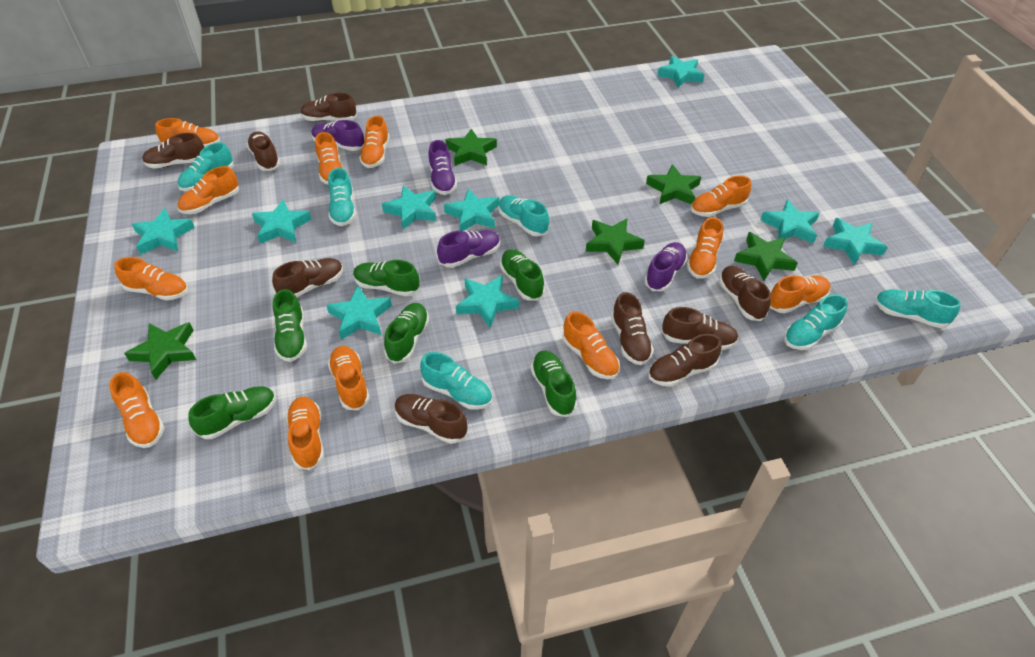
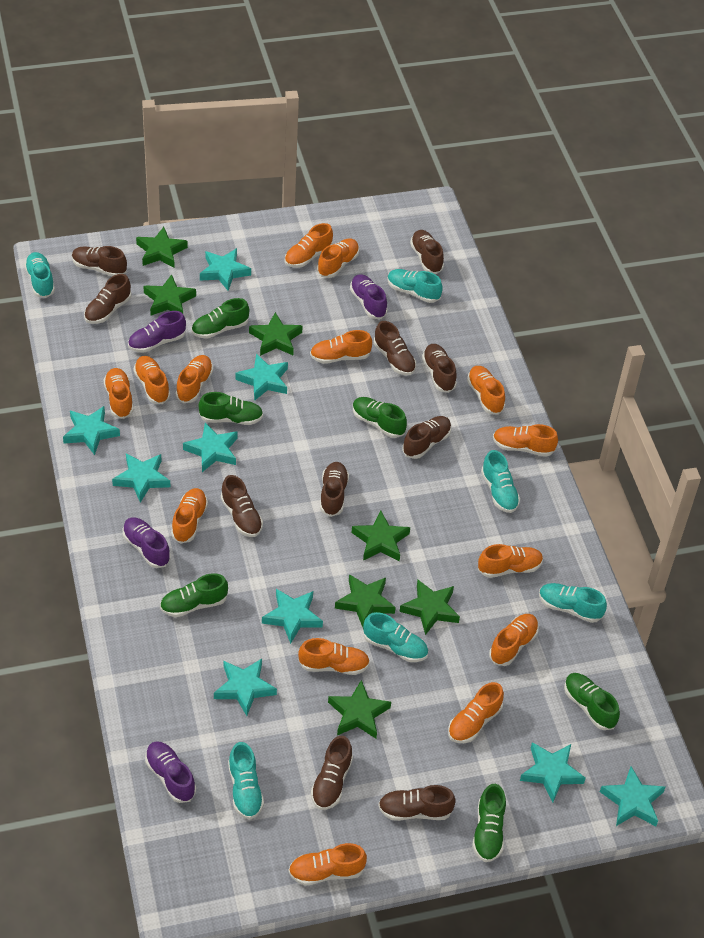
brown shoe: [142,133,204,169] [247,131,280,171] [272,258,343,297] [301,93,357,121] [395,394,467,444] [611,292,654,365] [648,334,722,387] [662,307,739,350] [719,266,771,321] = 9 -> [72,246,127,276] [84,274,132,324] [221,475,263,537] [311,736,353,810] [320,462,349,517] [374,321,416,375] [378,785,456,821] [402,416,451,459] [410,230,444,274] [422,344,457,393] = 10
green star: [124,322,196,379] [445,128,497,166] [586,218,645,265] [646,164,701,205] [734,232,798,281] = 5 -> [136,227,188,268] [143,274,196,315] [249,312,303,356] [328,680,391,738] [335,574,396,627] [352,511,410,561] [399,580,460,635] = 7
orange shoe: [109,372,165,448] [114,257,188,300] [155,118,220,148] [178,166,239,214] [286,397,324,470] [315,132,343,185] [328,346,370,410] [359,116,390,168] [562,312,620,379] [687,217,723,279] [691,175,751,217] [770,275,830,313] = 12 -> [103,368,133,419] [133,356,170,404] [171,488,208,544] [176,355,213,403] [285,223,333,268] [288,843,367,886] [298,638,370,675] [310,330,372,364] [317,238,359,278] [448,682,504,743] [467,366,505,415] [478,544,543,578] [489,614,539,666] [493,424,558,457] = 14

